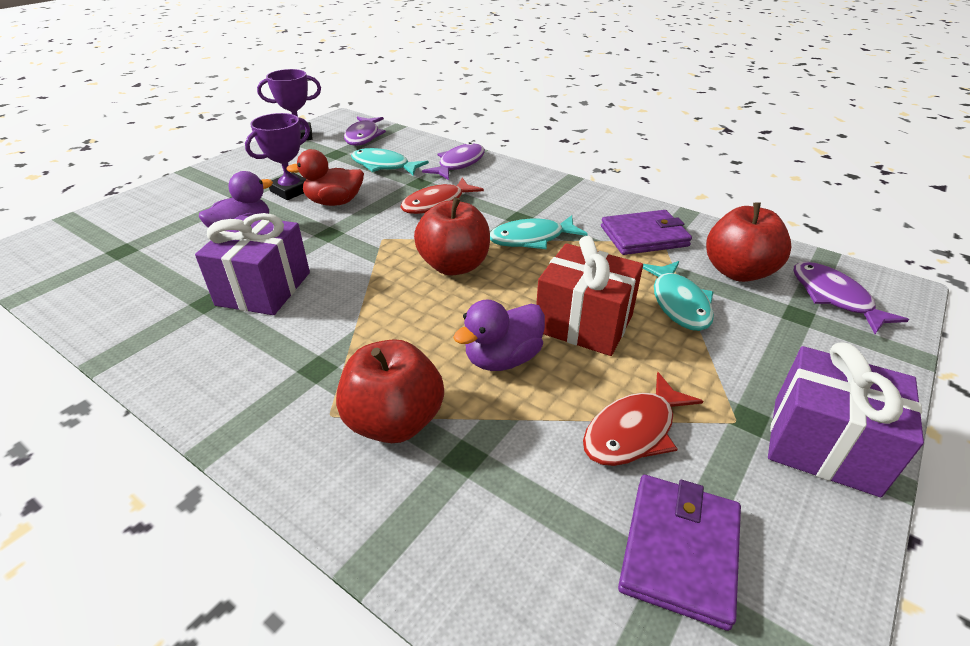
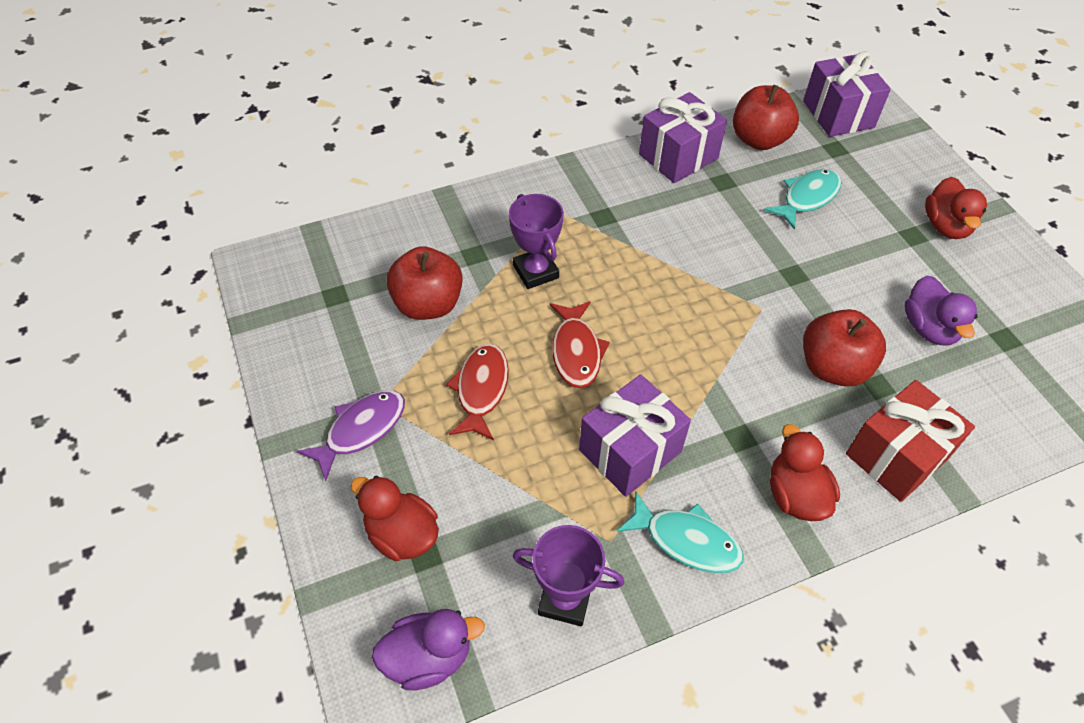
purple fish: [344,116,386,146] [422,142,485,180] [794,262,909,334] = 3 -> [297,390,405,481] = 1
purple gift: [195,213,310,315] [768,342,924,497] = 2 -> [579,374,691,497] [639,92,727,183] [803,51,891,137] = 3
purple wallet: [601,210,692,255] [618,475,741,631] = 2 -> none = 0
red duck: [286,149,364,206] = 1 -> [351,476,439,561] [770,424,840,521] [925,177,987,239] = 3
turquoise fish: [351,148,429,175] [490,215,588,249] [643,261,714,331] = 3 -> [616,492,744,573] [764,169,842,230] = 2

